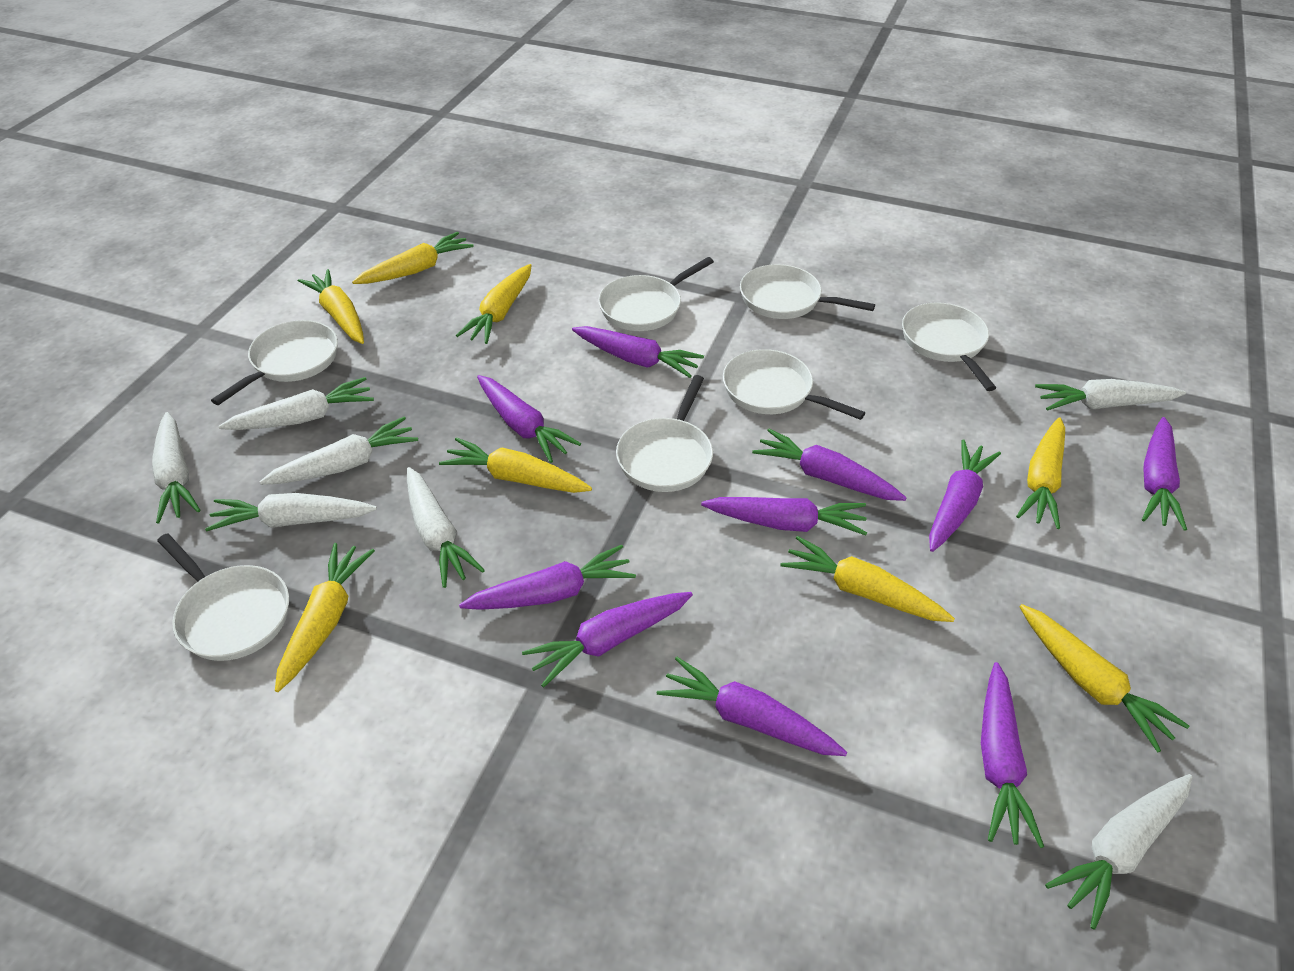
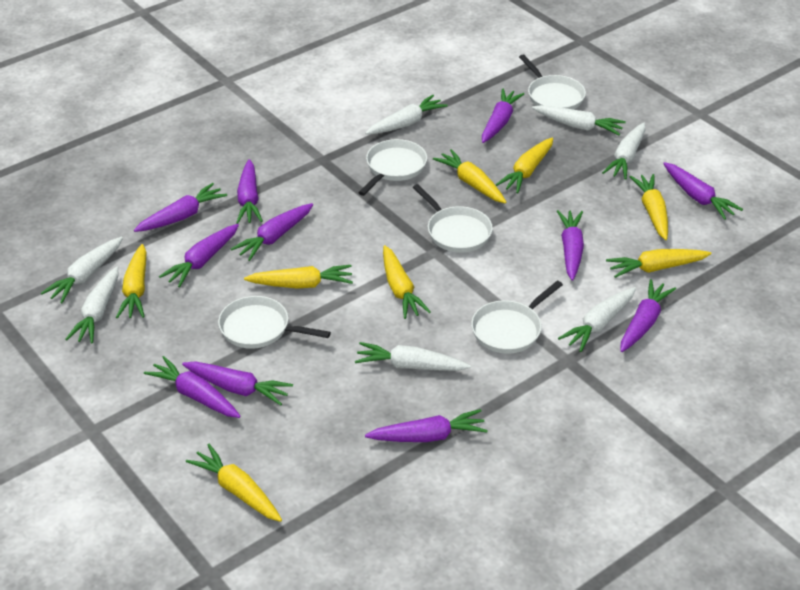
purple carrot: [459,545,636,610] [477,375,581,463] [522,592,693,688] [572,326,704,378] [657,657,847,756] [701,497,867,535] [752,429,907,501] [929,439,1001,552] [981,662,1044,848] [1142,417,1187,531] = 10 -> [134,183,227,232] [144,356,241,418] [159,224,239,287] [182,361,293,405] [231,203,313,261] [236,159,263,224] [365,409,488,442] [482,88,524,143] [557,210,584,281] [620,279,676,352] [663,162,743,220] = 11
white pan: [157,533,289,661] [211,320,338,405] [598,257,714,331] [616,375,713,492] [723,349,865,420] [740,264,875,319] [902,302,996,391] = 7 -> [218,296,331,349] [358,139,427,196] [412,184,493,253] [471,280,563,354] [519,54,586,110] = 5

